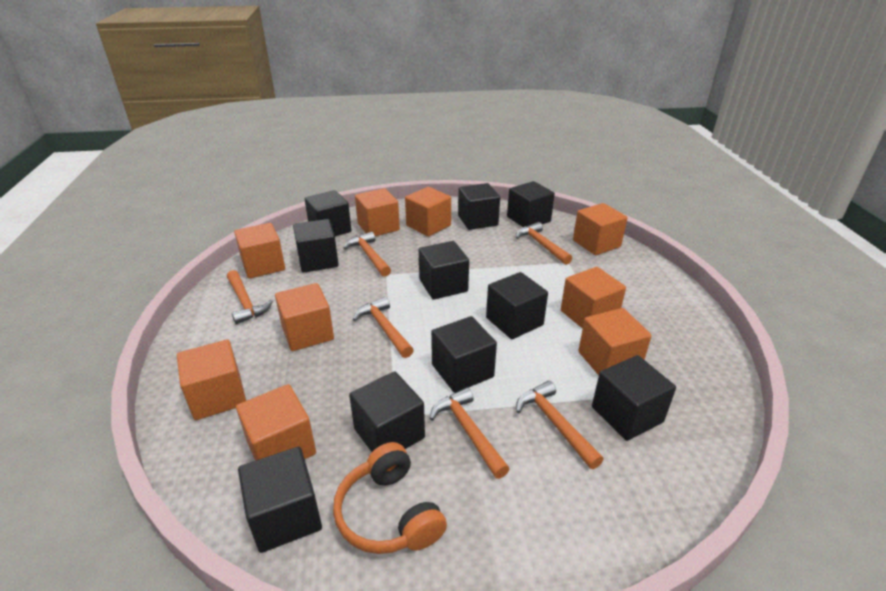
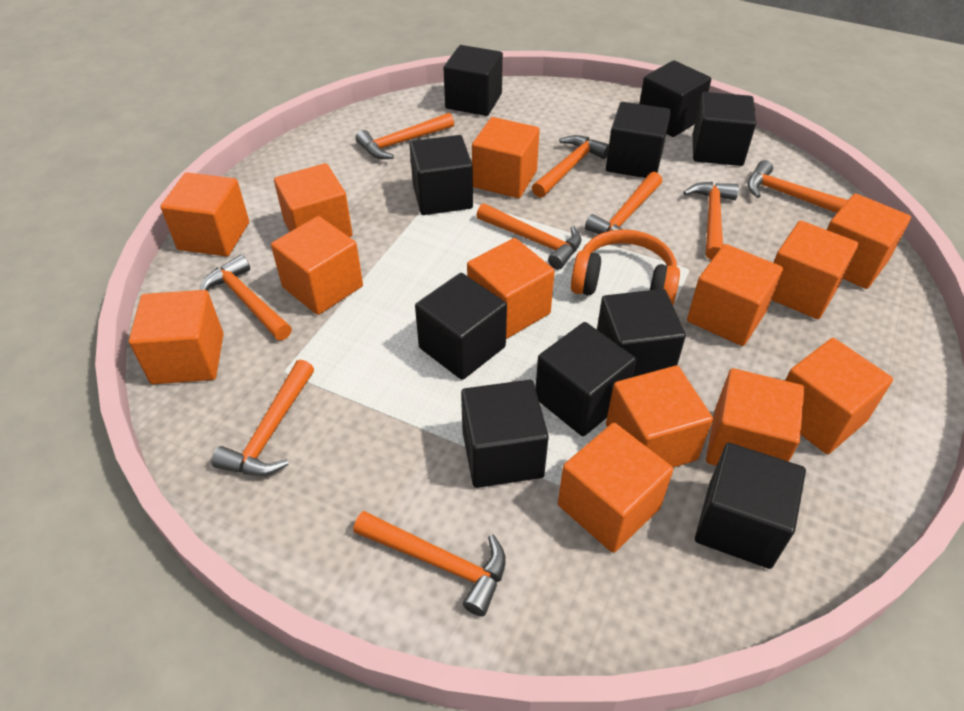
orange cube: [177,339,246,420] [234,223,285,279] [236,384,316,461] [275,283,334,351] [355,188,400,236] [405,187,451,237] [561,267,626,329] [573,203,628,255] [578,308,652,375] = 9 -> [129,290,224,384] [160,173,249,257] [271,216,363,315] [274,163,353,237] [467,238,555,339] [472,117,540,198] [558,423,673,553] [606,366,713,467] [687,244,783,346] [706,368,804,466] [772,221,859,319] [785,338,893,454] [827,193,911,289] = 13
orange hammer: [227,270,273,325] [343,232,391,277] [353,297,414,358] [430,387,509,479] [516,222,572,265] [516,381,604,469] = 6 -> [200,255,292,340] [211,360,314,476] [353,511,506,616] [355,113,454,159] [476,203,582,270] [532,135,609,198] [585,172,662,234] [683,182,739,260] [748,160,848,213] = 9

